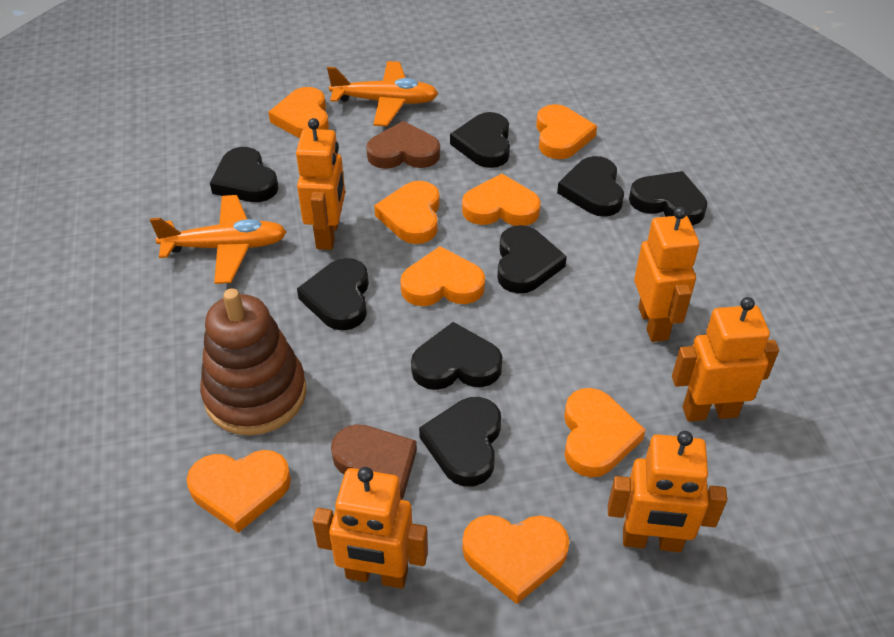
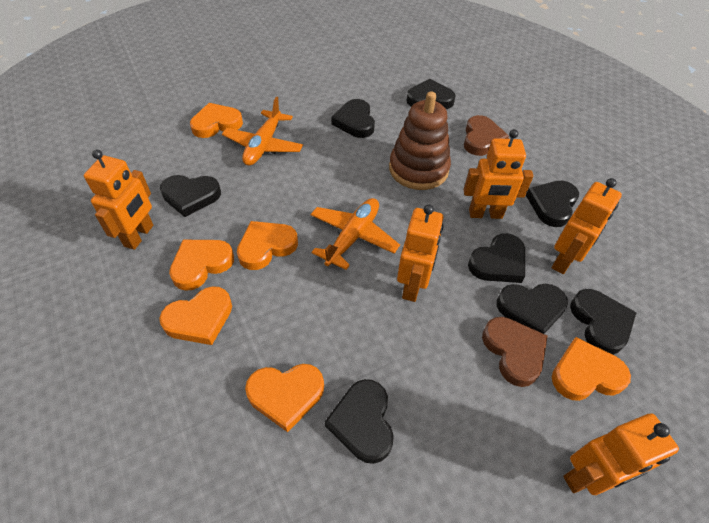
orange heart: [187,450,291,533] [268,87,329,138] [374,181,440,244] [400,246,485,306] [462,174,541,226] [462,515,569,604] [536,104,597,159] [564,388,646,477] = 8 -> [159,286,232,345] [169,240,234,291] [190,103,243,138] [237,221,298,270] [245,364,324,432] [552,337,631,401] = 6

